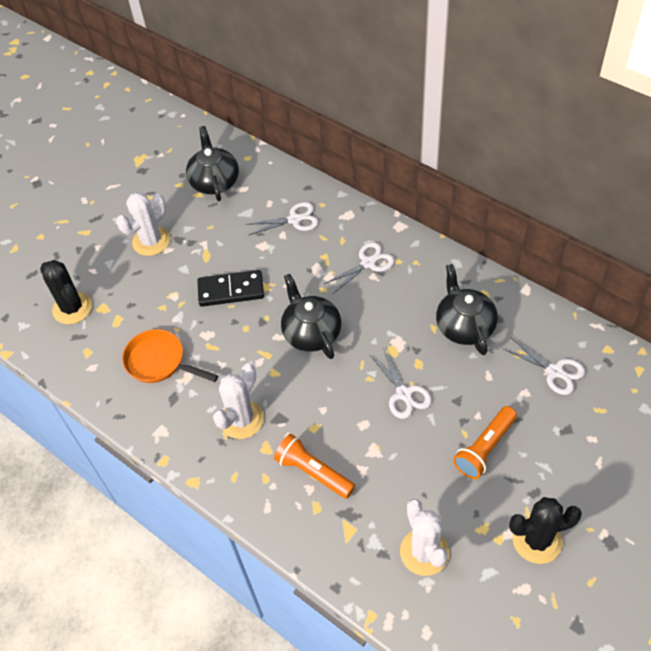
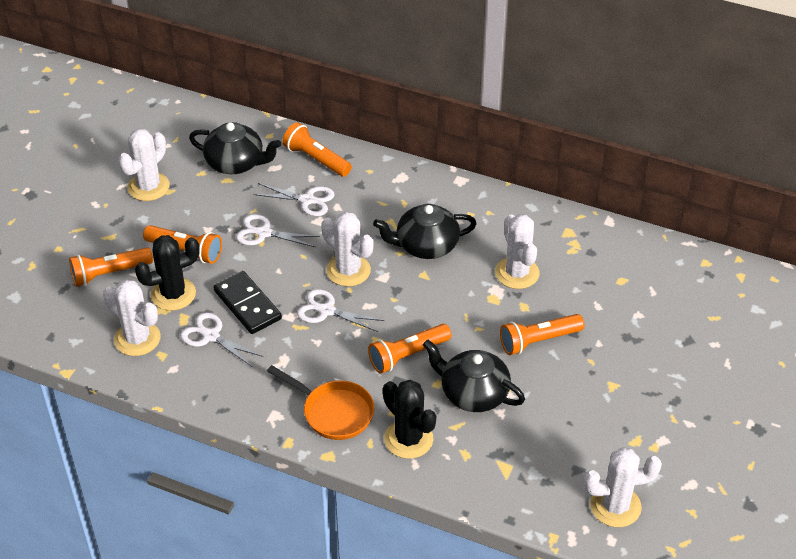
orange flashlight: [274,434,355,499] [453,406,517,479] = 2 -> [69,247,153,287] [143,225,222,264] [282,122,352,177] [368,324,452,373] [500,314,584,355] = 5
white cactus: [116,192,170,256] [213,363,264,439] [400,499,449,576] = 3 -> [103,279,161,356] [118,128,170,201] [321,211,374,286] [495,214,540,289] [584,447,662,527] = 5

